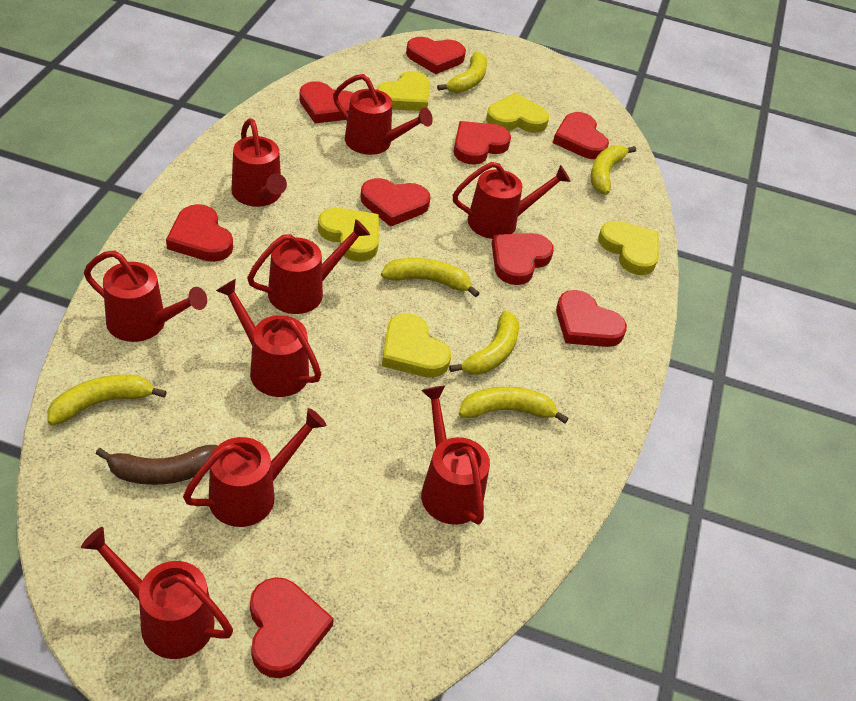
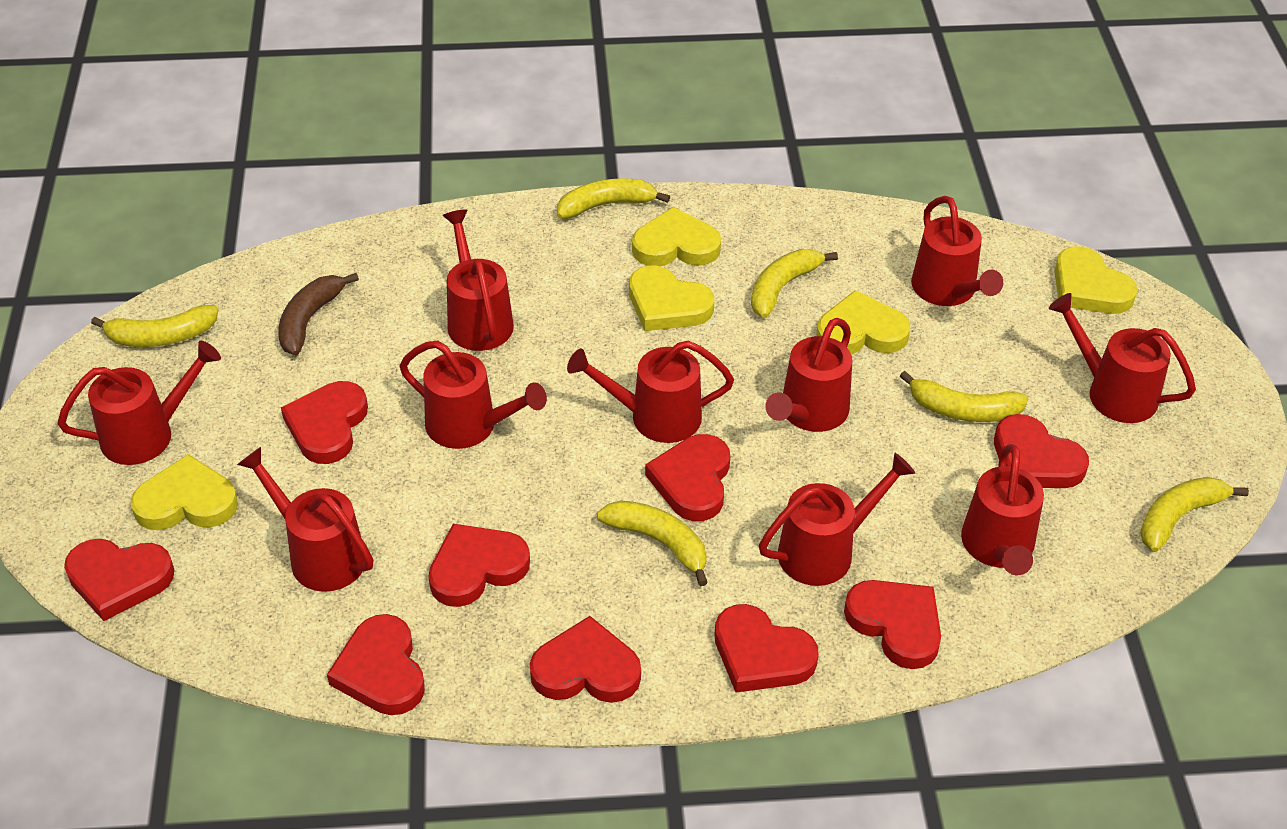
red watering can: [81,527,233,659] [84,250,207,342] [183,408,327,527] [216,279,321,397] [231,118,287,207] [247,219,370,314] [333,74,433,155] [421,385,490,525] [453,162,571,239] = 9 -> [57,341,221,465] [237,447,374,592] [399,340,547,449] [443,209,514,351] [567,341,734,443] [759,453,916,586] [766,318,852,432] [911,196,1003,306] [961,444,1044,575] [1049,293,1196,423] = 10

